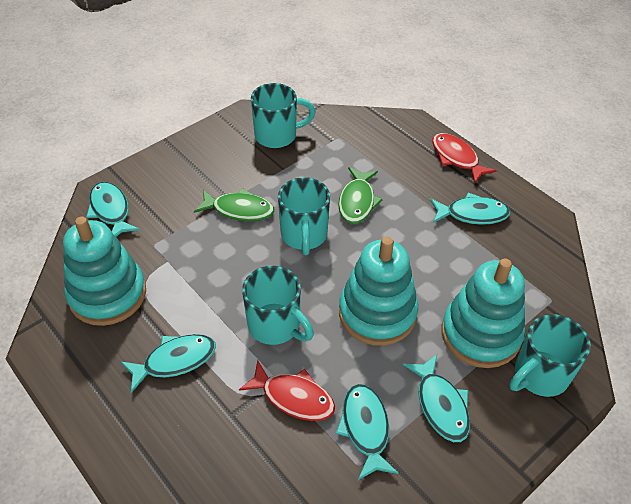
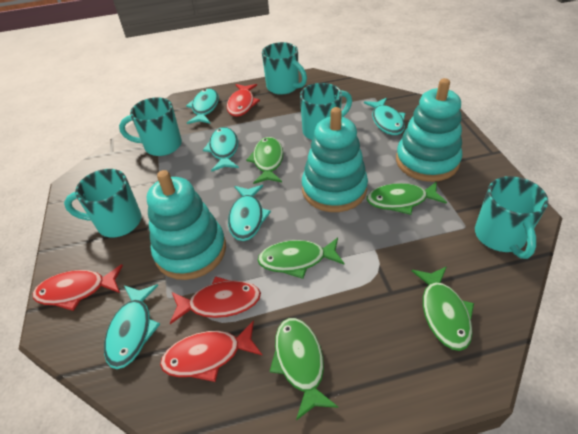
green fish: [194,188,274,221] [338,167,383,224] = 2 -> [246,137,283,184] [258,237,345,279] [270,318,338,420] [367,181,447,215] [412,266,474,351] = 5
red fish: [239,360,335,421] [432,133,497,184] = 2 -> [32,264,123,311] [160,320,263,382] [170,276,261,324] [227,84,260,117] = 4
turquoise mug: [242,266,314,345] [251,83,316,148] [278,177,330,255] [509,314,591,397] = 4 -> [64,169,142,237] [119,97,182,156] [262,42,307,95] [300,83,352,140] [475,176,548,259] = 5

